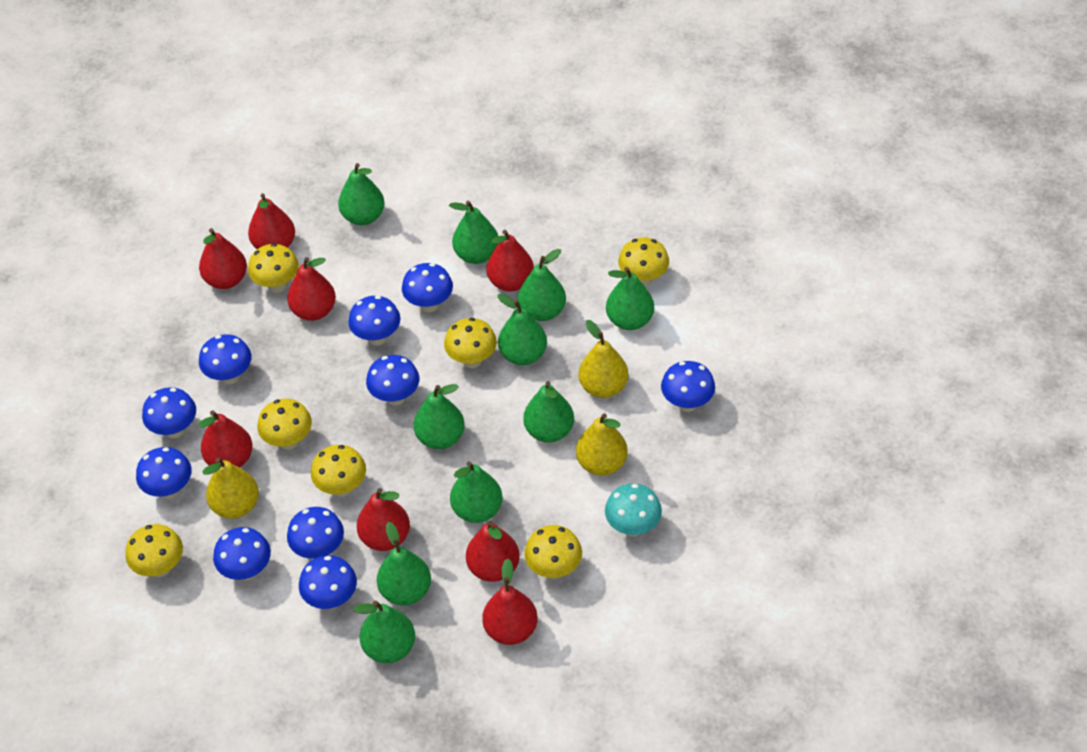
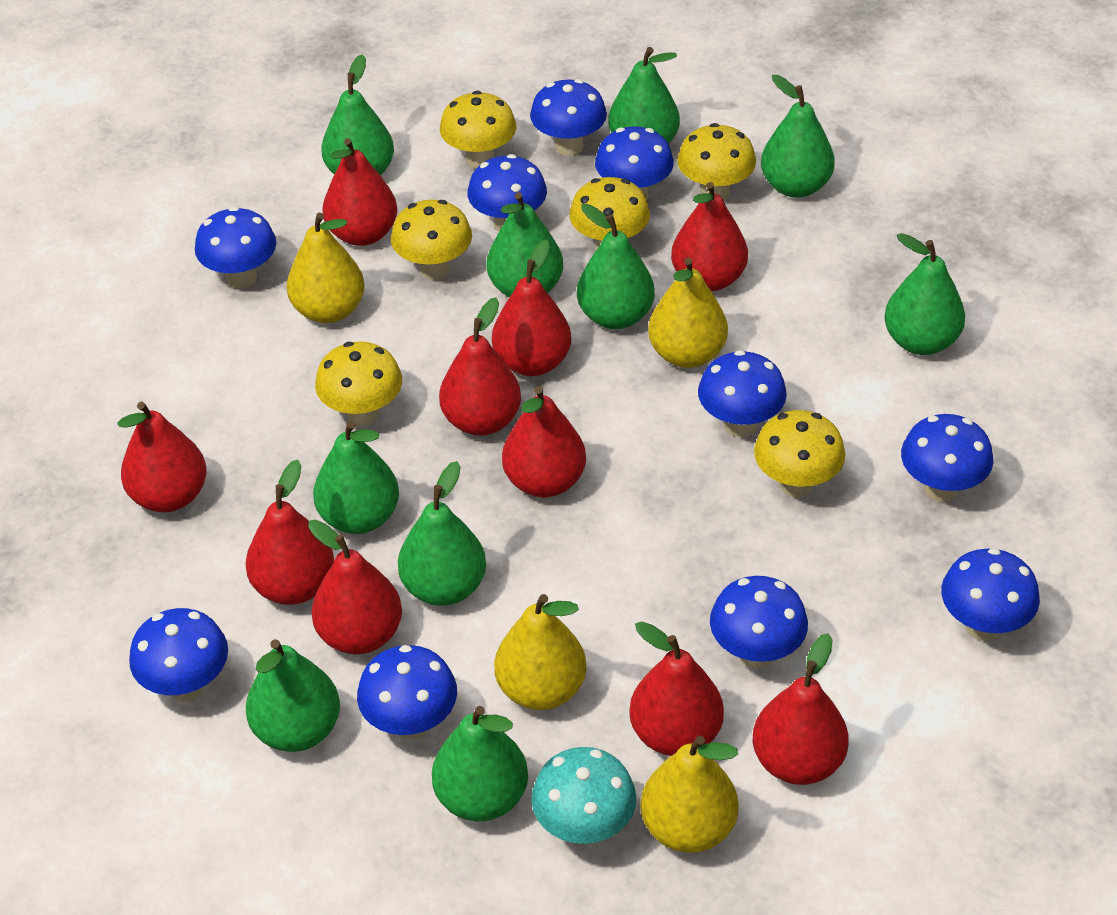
red pear: [198,411,252,467] [199,228,247,289] [248,193,295,249] [287,257,336,321] [357,488,410,551] [466,521,520,582] [482,558,538,645] [487,230,534,292] = 8 -> [117,402,207,512] [245,460,334,605] [308,520,402,654] [322,138,397,246] [439,298,521,436] [492,239,571,376] [502,386,586,497] [629,622,724,756] [671,182,748,291] [753,633,849,785] = 10
yellow mushroom: [126,524,183,577] [248,243,299,293] [257,399,312,450] [311,445,366,497] [444,318,497,368] [524,525,582,579] [618,237,669,287] = 7 -> [315,342,402,426] [391,199,472,280] [440,91,516,169] [569,177,650,250] [677,123,756,201] [754,410,845,498] = 6
yellow pear: [202,458,259,519] [576,413,628,476] [578,320,628,398] = 3 -> [286,213,365,323] [494,594,587,710] [640,736,739,853] [648,258,728,368] = 4

